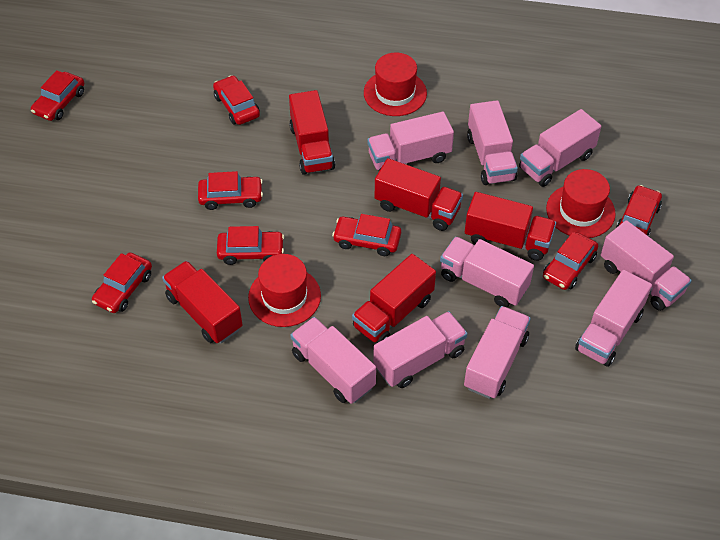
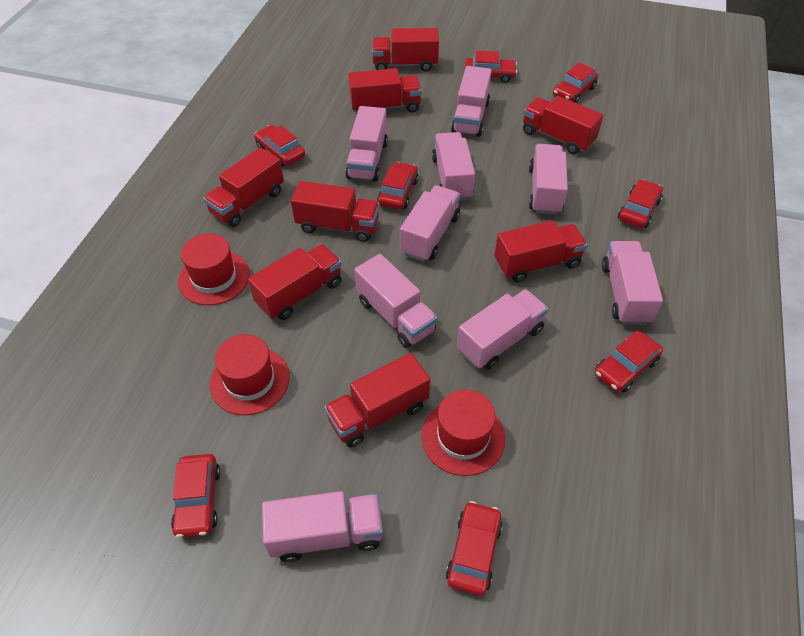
red truck: [162,261,243,343] [289,90,335,175] [352,254,436,344] [375,158,463,231] [465,192,556,261] = 5 -> [203,147,284,227] [248,244,341,320] [291,181,380,242] [324,353,430,448] [348,68,422,113] [372,28,439,72] [494,220,587,282] [523,96,604,154] = 8

